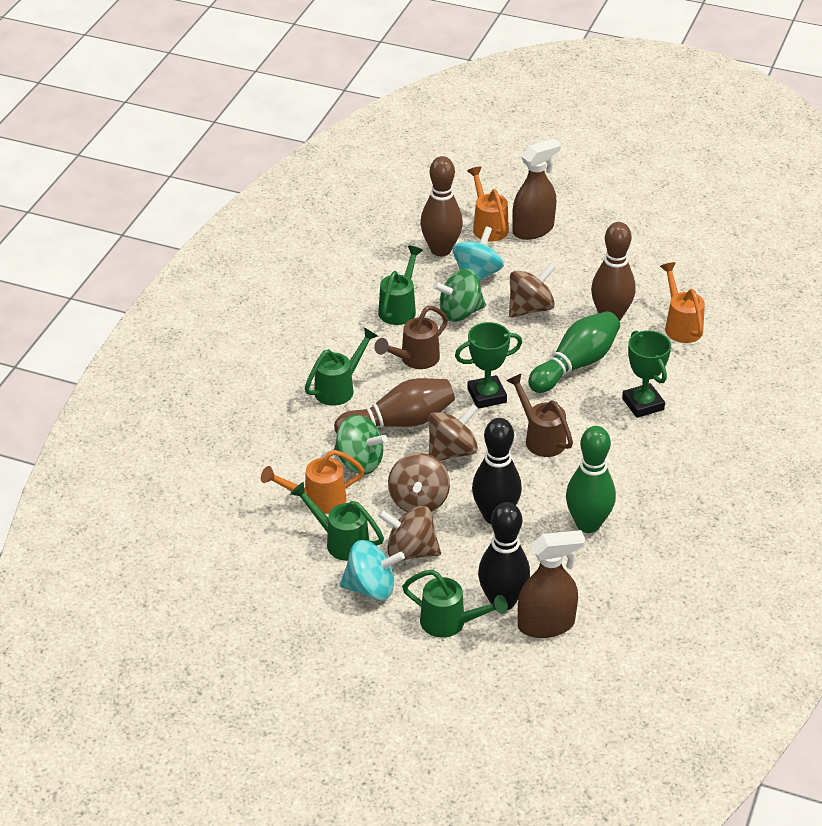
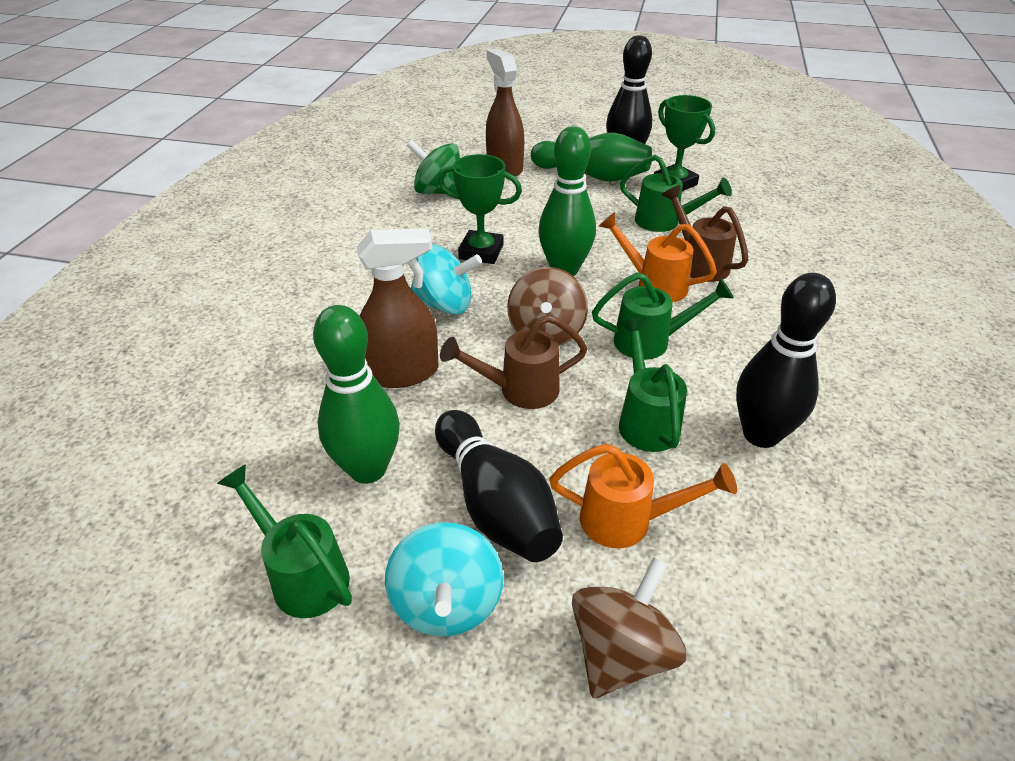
black bowling pin: [472,418,522,524] [478,502,530,610] = 2 -> [435,410,563,562] [606,35,652,144] [736,273,836,448] = 3
brown bowling pin: [334,378,455,433] [420,156,463,256] [591,222,636,321] = 3 -> none = 0
brown spinning top: [378,506,441,561] [388,453,450,512] [429,404,479,461] [509,263,556,318] = 4 -> [507,267,588,346] [572,557,686,698] = 2
green bowling pin: [528,311,620,393] [566,426,616,533] = 2 -> [313,305,400,484] [531,132,652,182] [538,126,596,276] = 3
green spinning top: [334,415,388,475] [433,269,486,322] = 2 -> [407,140,460,195] = 1
orange watering can: [261,450,365,514] [467,166,509,241] [660,262,705,343] = 3 -> [549,444,737,548] [599,212,717,302] = 2

